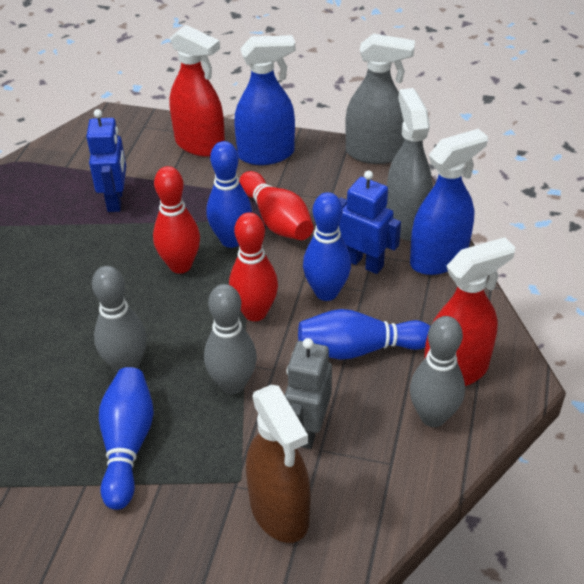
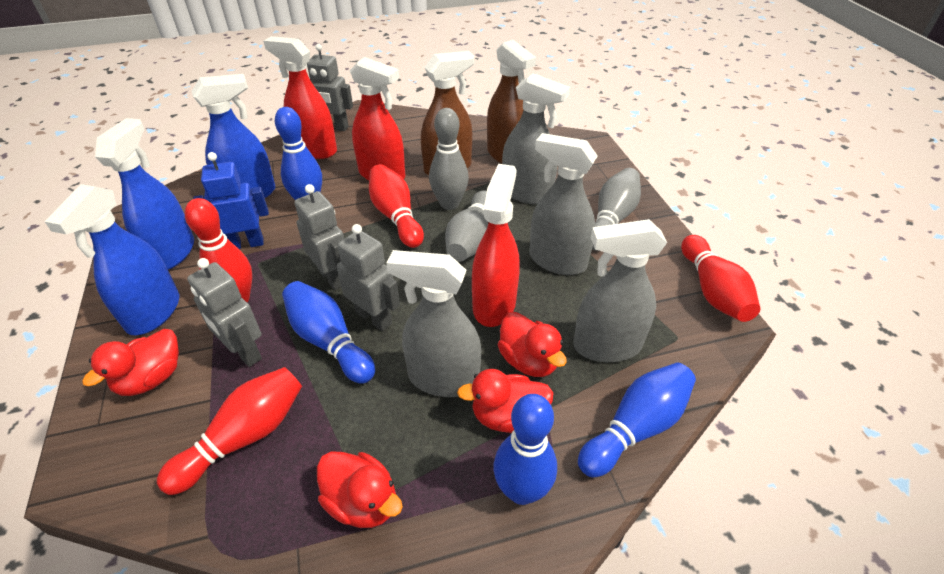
blue robot: [86,109,126,212] [339,170,401,274] = 2 -> [193,152,269,249] = 1
blue spray bottle: [234,35,295,165] [410,129,488,275] = 2 -> [45,184,179,335] [95,118,194,270] [192,74,275,198] = 3
brown spray bottle: [246,385,311,543] = 1 -> [421,51,474,175] [487,40,536,164] = 2
grey robot: [285,338,332,449] = 1 -> [187,258,262,367] [294,184,344,290] [307,44,353,131] [337,224,400,331] = 4
grey spray bottle: [345,33,415,164] [386,88,433,241] = 2 -> [386,250,481,397] [502,73,570,204] [530,133,598,275] [573,219,667,362] = 4
red bowling pin: [153,166,200,274] [229,212,278,321] [239,171,314,240] = 3 -> [157,367,302,495] [185,198,252,302] [369,164,424,248] [681,235,761,322] = 4
red duck: none = 0 -> [82,329,179,396] [317,451,403,528] [457,369,553,433] [498,312,567,377] = 4
red spray bottle: [169,25,225,157] [424,237,515,386] = 2 -> [263,36,337,159] [350,57,405,180] [472,164,520,327] = 3

